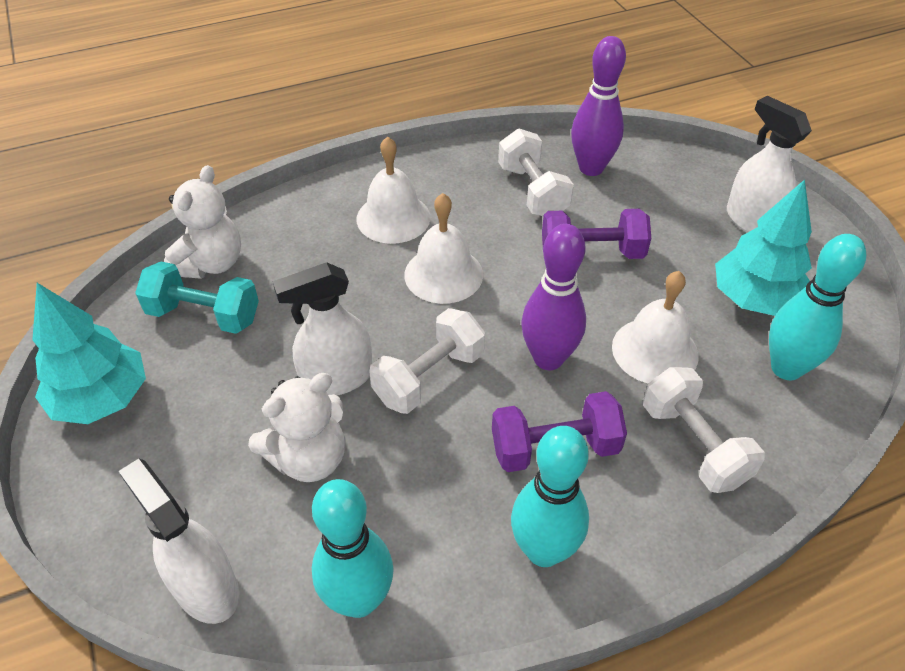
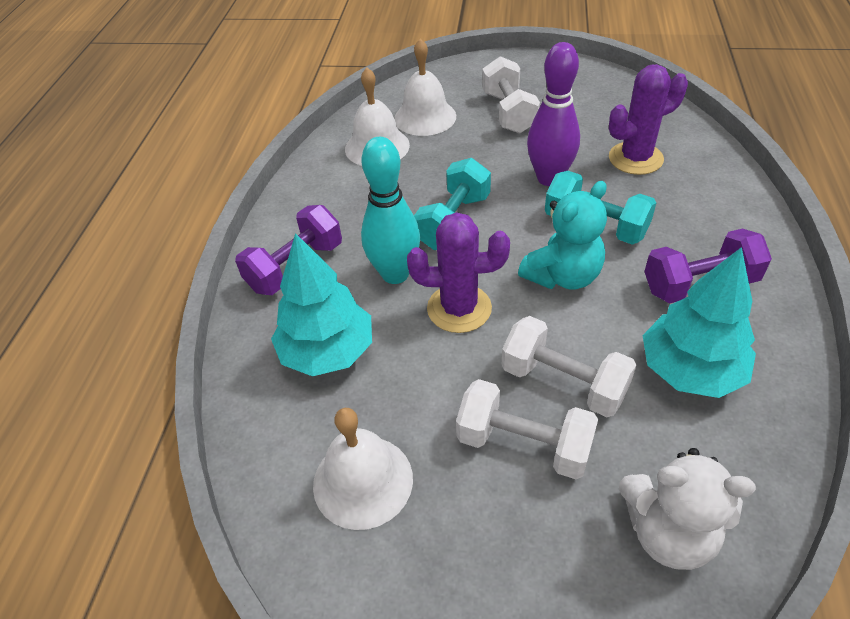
purple bowling pin: [521,224,586,370] [571,36,626,176] = 2 -> [527,42,580,186] = 1
purple cactus: none = 0 -> [407,212,510,333] [609,64,688,175] = 2
turquoise bowling pin: [312,479,394,618] [511,426,589,567] [769,234,866,380] = 3 -> [361,137,420,284] = 1
turquoise dumbbell: [135,261,259,334] = 1 -> [414,158,491,250] [545,171,656,245] = 2
turquoise teddy bear: none = 0 -> [518,181,607,290] = 1
white spray bottle: [118,459,239,624] [273,262,372,396] [727,96,812,233] = 3 -> none = 0
white teddy bear: [164,165,241,279] [248,373,345,482] = 2 -> [619,448,756,570] = 1

